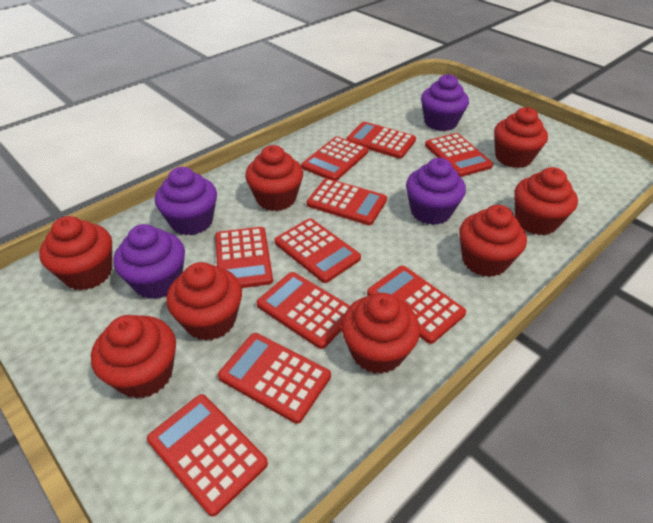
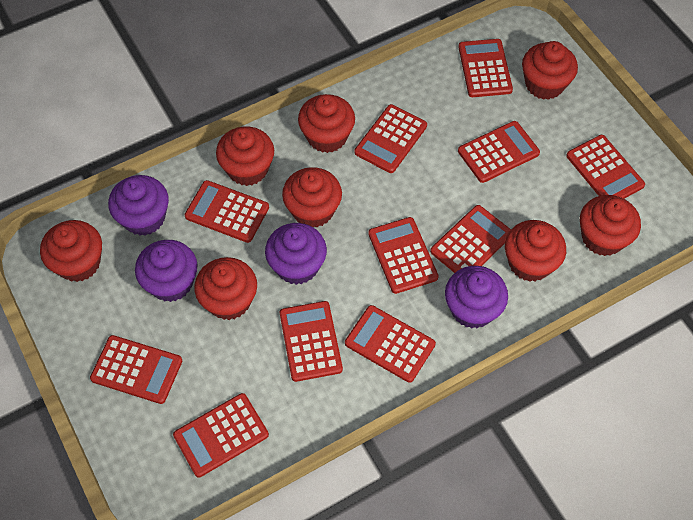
red calculator: [147,394,268,517] [215,227,273,288] [218,333,331,424] [256,272,350,349] [274,218,361,283] [301,136,368,181] [307,178,387,225] [346,122,416,159] [367,266,466,344] [425,133,493,177] = 10 -> [90,335,182,404] [173,393,269,478] [184,180,269,243] [280,301,343,382] [345,305,436,383] [354,104,427,173] [368,217,439,294] [430,205,511,273] [458,39,513,97] [458,121,540,183] [566,135,645,199] = 11

